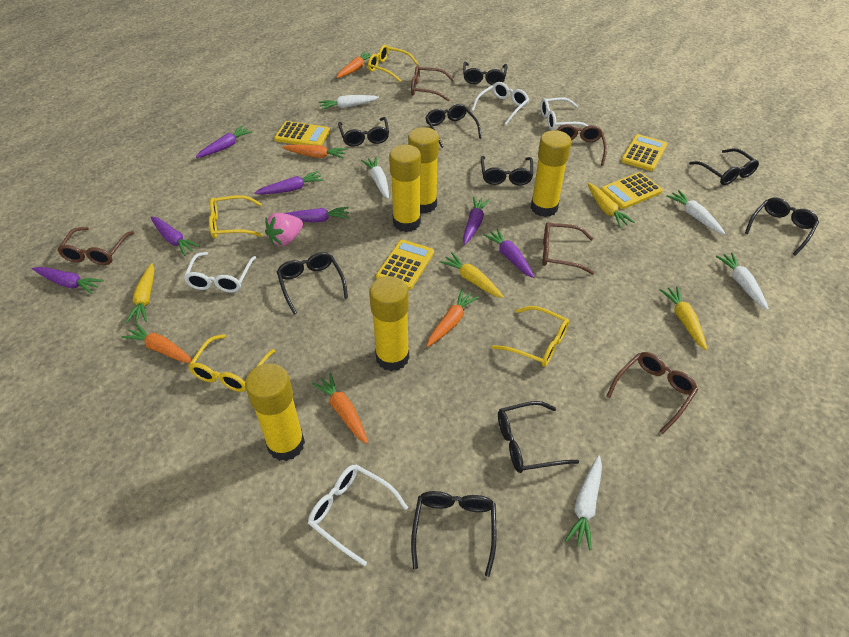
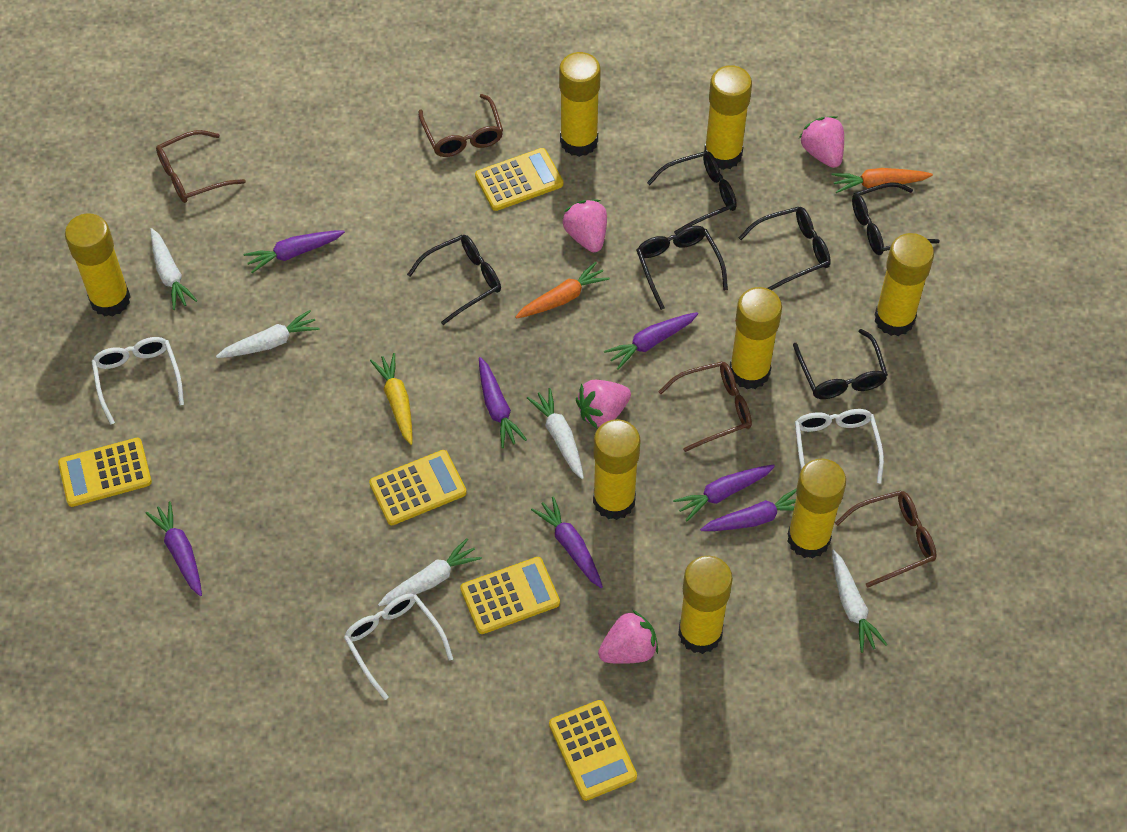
black glasses: [277,252,348,315] [338,117,389,146] [411,491,497,577] [425,104,482,148] [463,62,507,85] [481,156,533,185] [498,401,579,473] [689,148,759,185] [745,197,819,256] = 9 -> [407,235,501,325] [636,226,728,310] [647,151,737,235] [739,207,831,290] [793,329,888,399] [852,182,940,255] = 6
brown glasses: [57,227,134,265] [411,66,454,101] [543,223,594,275] [556,124,607,166] [606,352,698,434] = 5 -> [156,130,246,203] [419,94,503,157] [658,362,752,452] [835,490,937,588] = 4
orange carrot: [121,323,193,363] [282,145,347,158] [311,373,368,444] [337,52,371,78] [427,289,479,347] = 5 -> [515,262,610,319] [832,168,933,193] = 2
pink strawberry: [265,213,303,246] = 1 -> [562,200,607,252] [576,380,631,429] [598,610,658,664] [799,116,844,168] = 4
white glasses: [184,252,256,293] [308,464,408,566] [471,82,529,125] [540,97,589,130] = 4 -> [91,337,184,424] [344,594,453,700] [795,409,884,483] = 3
yellow calculator: [274,121,330,145] [376,239,434,290] [601,172,663,209] [621,134,667,171] = 4 -> [58,438,152,507] [369,450,467,525] [460,557,560,634] [475,148,563,211] [549,700,637,801] = 5
yellow carrot: [126,263,155,323] [439,253,504,298] [587,183,635,228] [660,286,707,350] = 4 -> [370,353,412,445] = 1
yellow glasses: [188,334,275,392] [209,195,263,239] [368,45,418,82] [492,306,569,367] = 4 -> none = 0
yellow glue stick: [245,363,305,461] [369,276,409,371] [389,144,421,232] [408,127,439,213] [531,130,571,217] = 5 -> [65,213,131,316] [559,52,601,157] [593,419,641,520] [678,556,733,654] [704,65,752,170] [730,287,782,389] [787,459,846,558] [875,233,934,336] = 8

